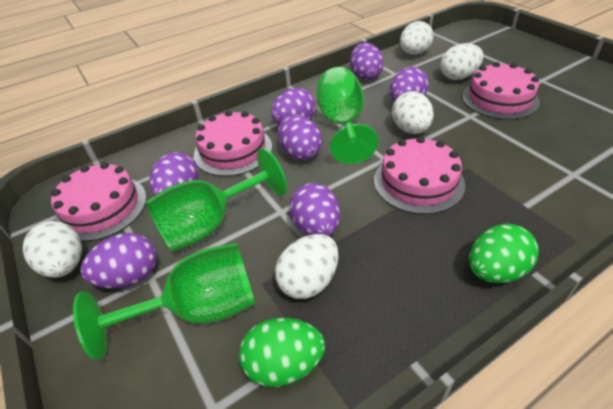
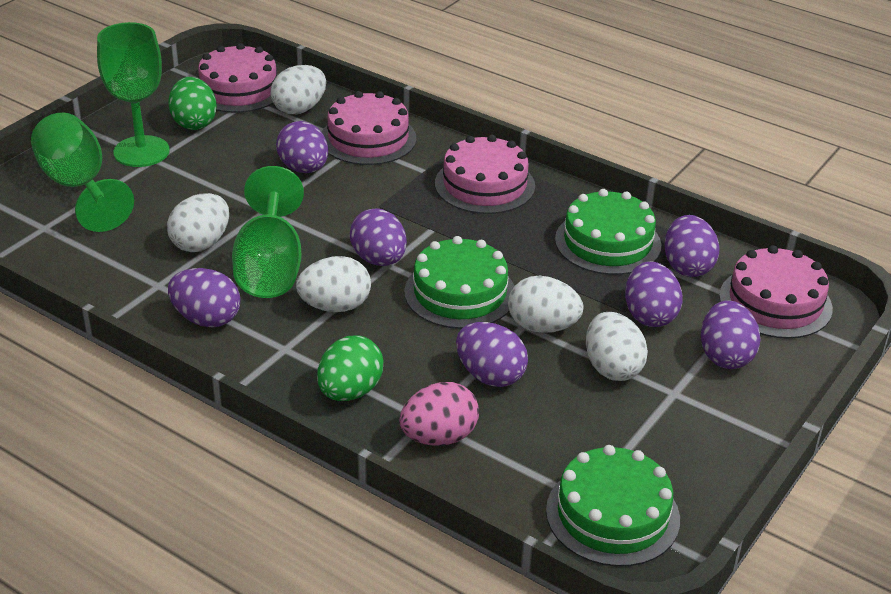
green cake: none = 0 -> [404,236,514,329] [546,445,680,567] [555,189,661,275] = 3
pink egg: none = 0 -> [399,382,479,446] = 1

